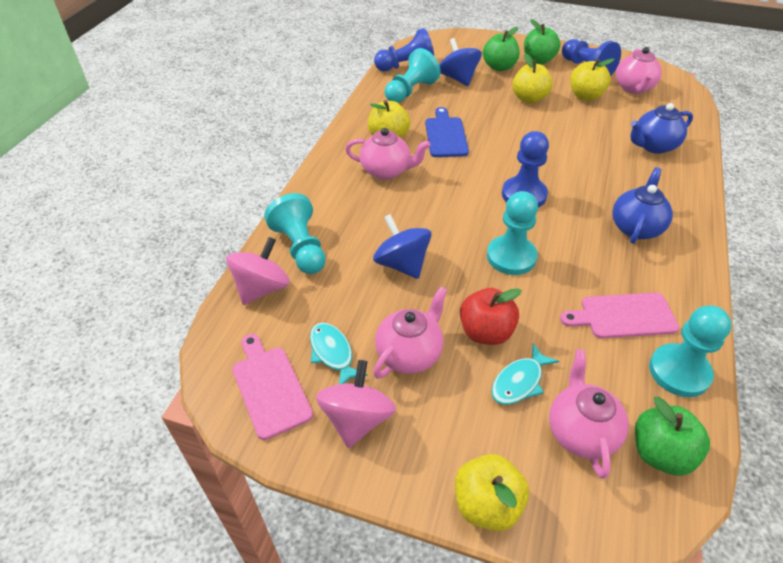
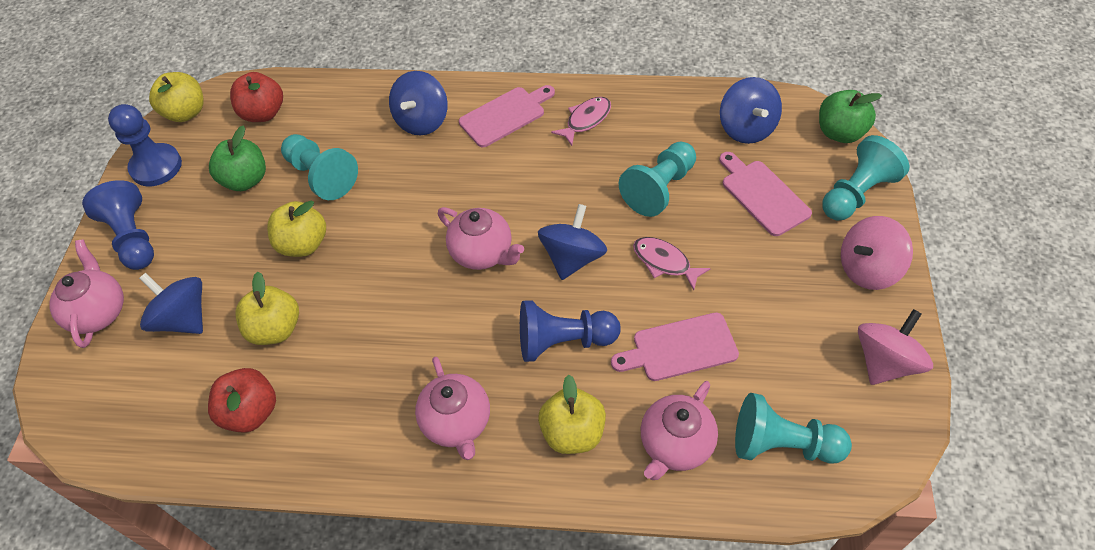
blue cutting board: [425,107,469,157] = 1 -> none = 0
blue spinning top: [373,214,432,279] [440,38,482,86] = 2 -> [139,273,203,334] [389,71,448,136] [538,204,607,280] [720,77,782,144] = 4
blue teapot: [612,167,673,244] [631,103,693,154] = 2 -> none = 0
green apple: [483,27,520,71] [524,19,560,64] [635,397,710,476] = 3 -> [209,126,266,191] [819,90,882,143] = 2
pink cutting board: [232,334,313,440] [560,293,679,338] = 2 -> [459,85,555,147] [611,312,739,381] [719,152,812,236] = 3
pink fish: none = 0 -> [551,97,611,146] [633,237,711,290] = 2
red apple: [460,288,522,345] = 1 -> [208,368,276,433] [230,72,283,122] = 2
turquoise fish: [310,323,367,384] [491,343,559,405] = 2 -> none = 0

